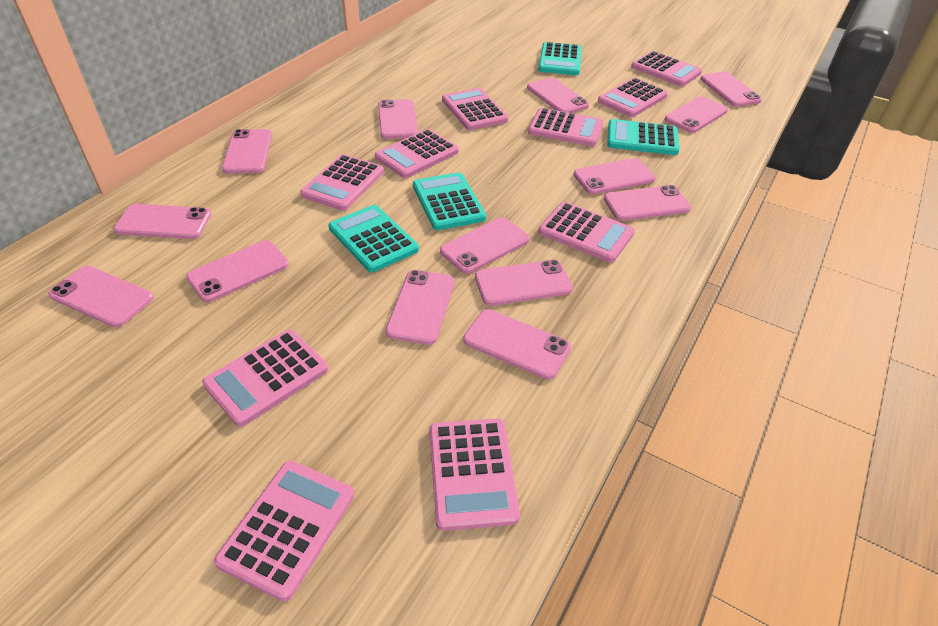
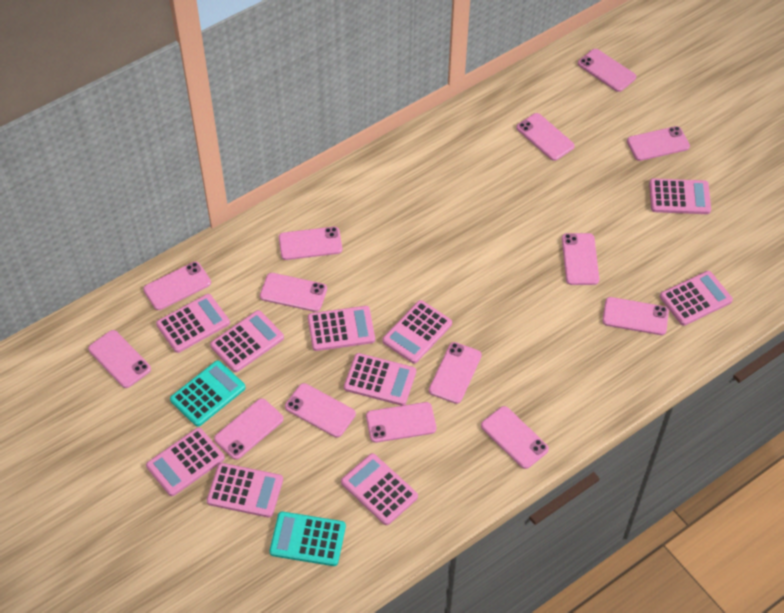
turquoise calculator: [329,205,419,272] [413,172,486,230] [538,42,582,75] [607,119,680,155] = 4 -> [170,360,246,427] [270,511,346,566] = 2

